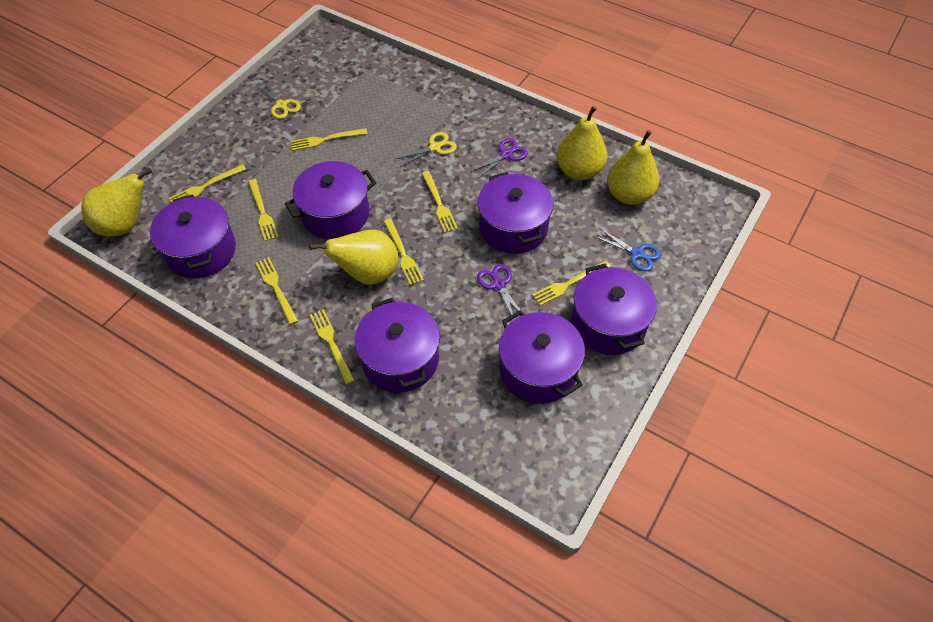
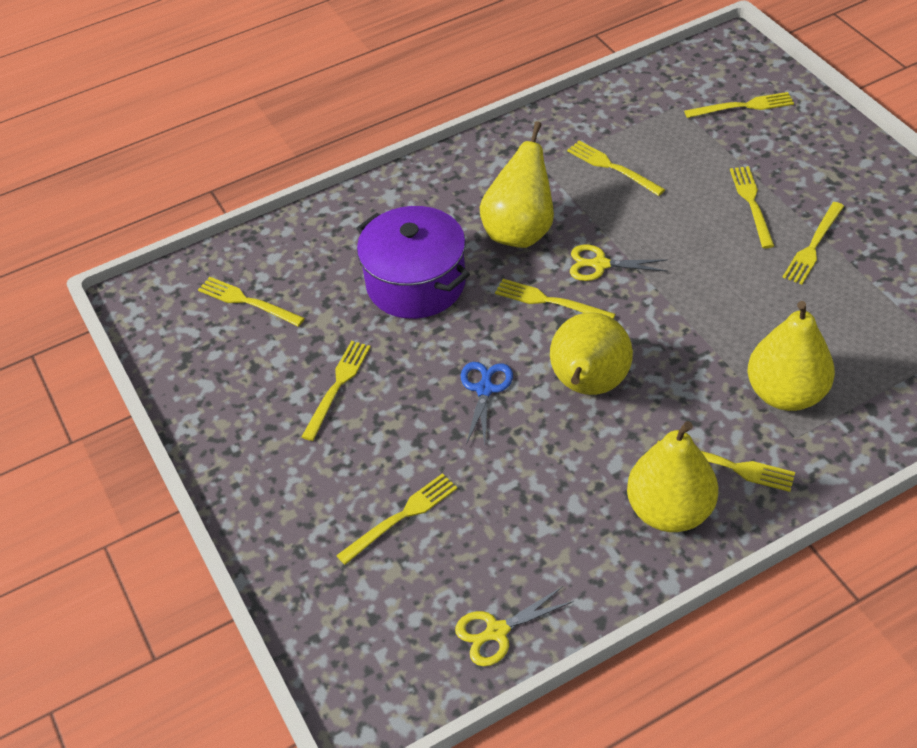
purple pot: [150,194,236,278] [285,161,376,239] [355,298,440,393] [478,172,553,254] [499,310,585,404] [571,264,657,355] = 6 -> [356,206,470,319] = 1
purple scissors: [471,138,528,178] [477,264,520,320] = 2 -> none = 0
yellow fork: [169,164,246,203] [248,179,278,241] [256,257,298,325] [291,128,368,151] [310,309,355,385] [383,219,424,285] [422,171,458,233] [532,261,611,306] = 8 -> [198,277,305,327] [301,341,371,441] [336,473,457,565] [495,279,616,319] [567,141,665,196] [657,440,795,492] [684,92,794,118] [730,166,774,248] [782,202,844,285] = 9

